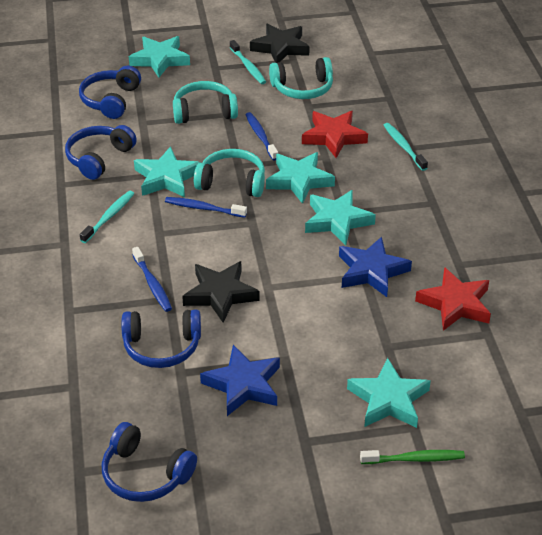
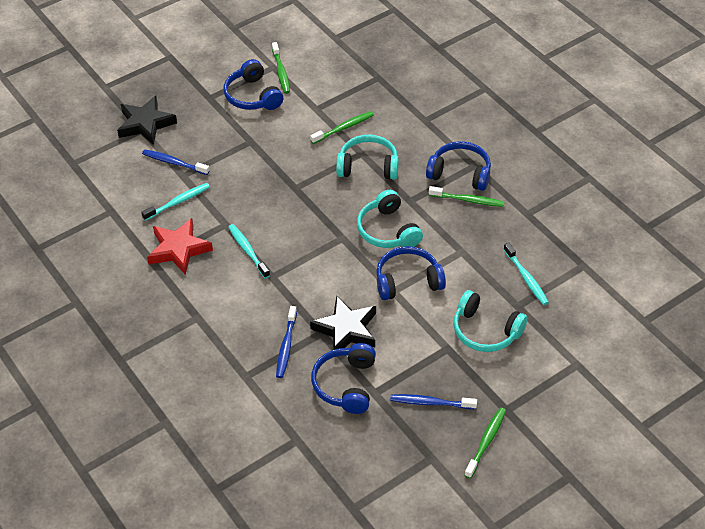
blue star: [200,345,280,416] [339,237,412,297] = 2 -> none = 0
green toothbrush: [360,450,465,464] = 1 -> [272,42,290,94] [310,111,374,144] [429,186,504,207] [464,407,506,479] = 4
red star: [302,111,368,158] [415,267,491,331] = 2 -> [147,218,213,275] = 1
turquoise star: [129,36,190,78] [134,146,201,197] [266,152,335,204] [305,190,376,245] [347,358,431,428] = 5 -> none = 0

